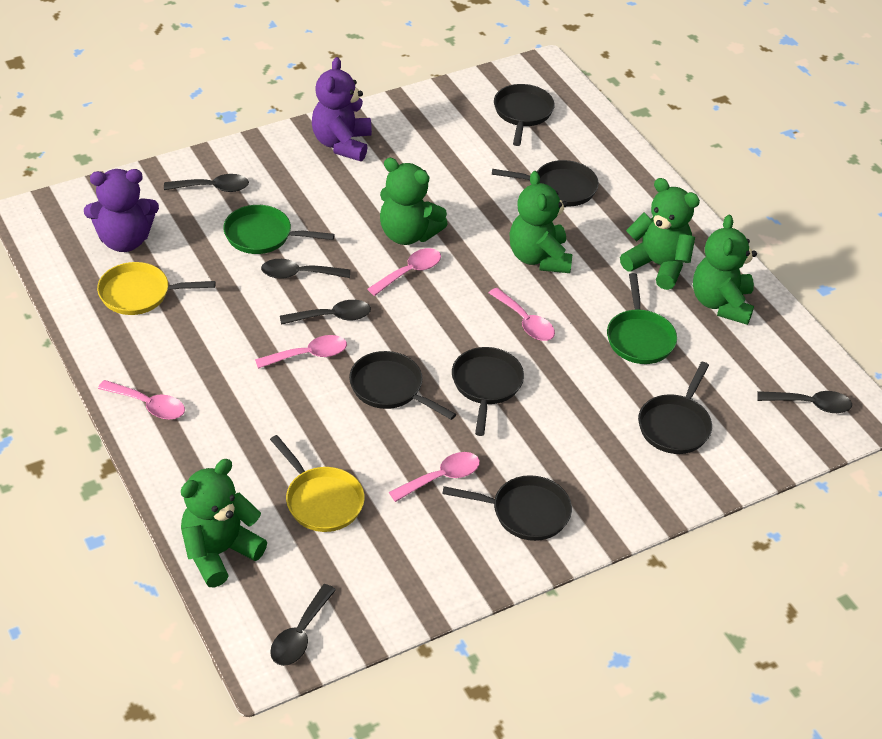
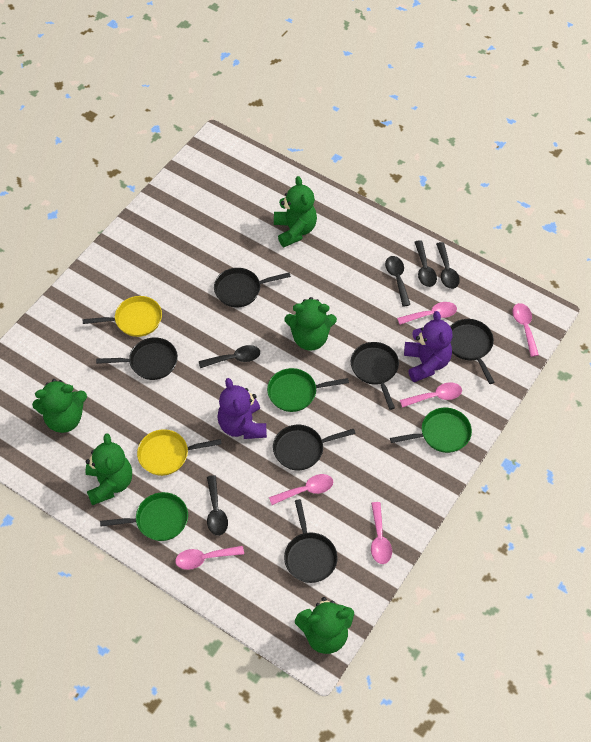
green pan: [223,205,335,254] [607,273,677,364] = 2 -> [100,492,188,541] [267,368,349,412] [390,408,472,453] = 3
pink spoon: [98,380,185,420] [255,335,347,369] [368,248,441,296] [389,452,480,502] [489,288,555,341] = 5 -> [175,546,244,570] [269,474,333,505] [371,502,392,564] [397,302,457,325] [400,382,462,408] [512,303,539,357] = 6

